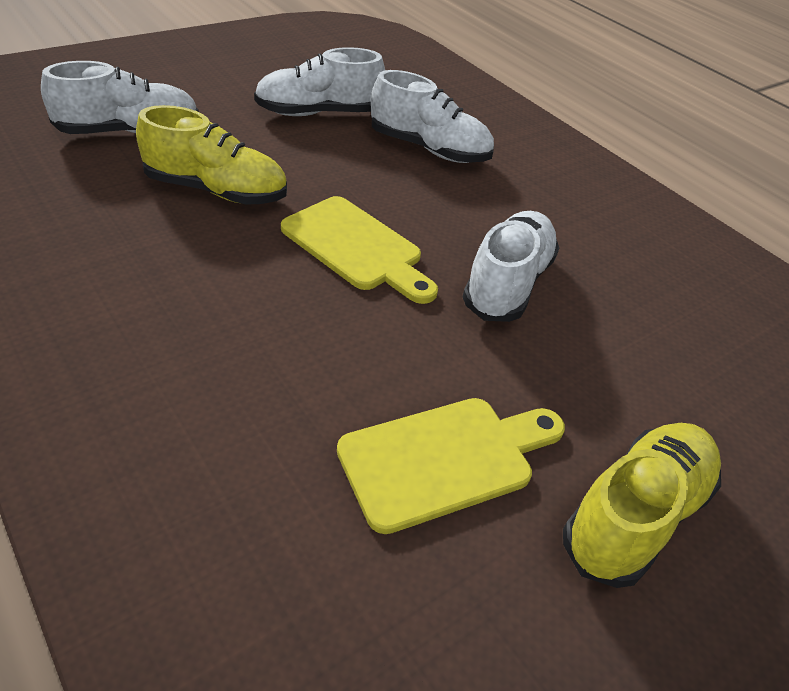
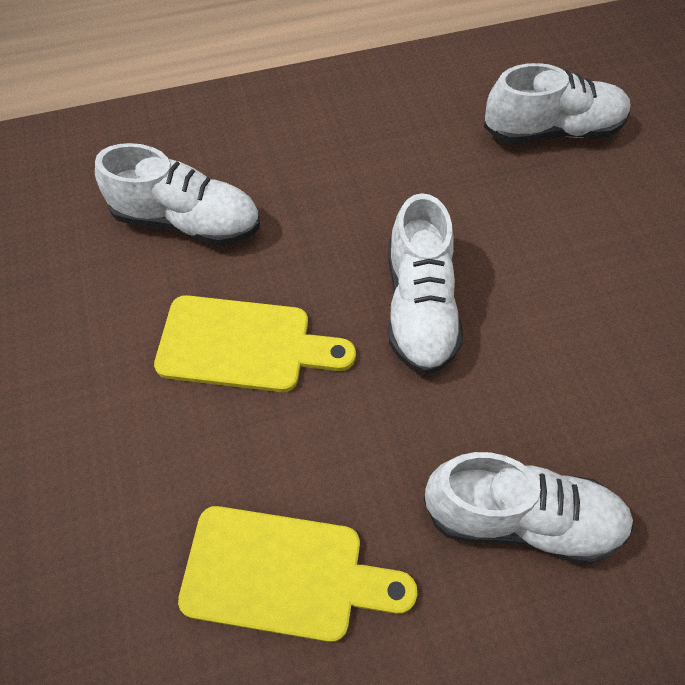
yellow shoe: [136,105,287,205] [563,423,721,588] = 2 -> none = 0

